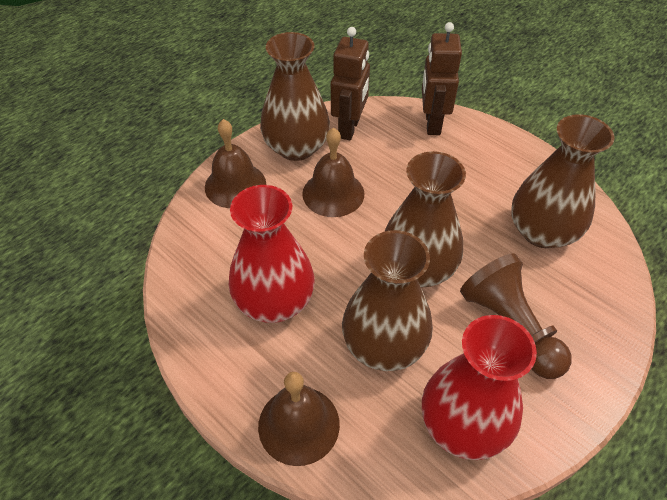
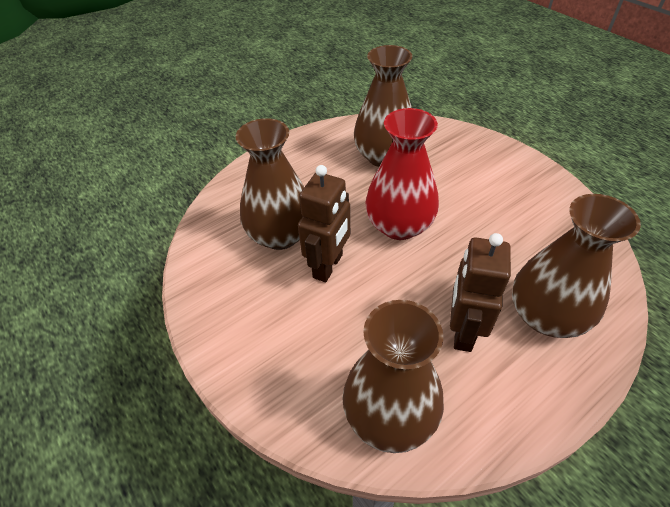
brown bell: [205,119,266,208] [258,372,340,466] [302,128,364,217] = 3 -> none = 0
brown pawn: [460,253,572,379] = 1 -> none = 0
red vase: [229,185,315,323] [422,315,537,460] = 2 -> [365,108,439,240] = 1

